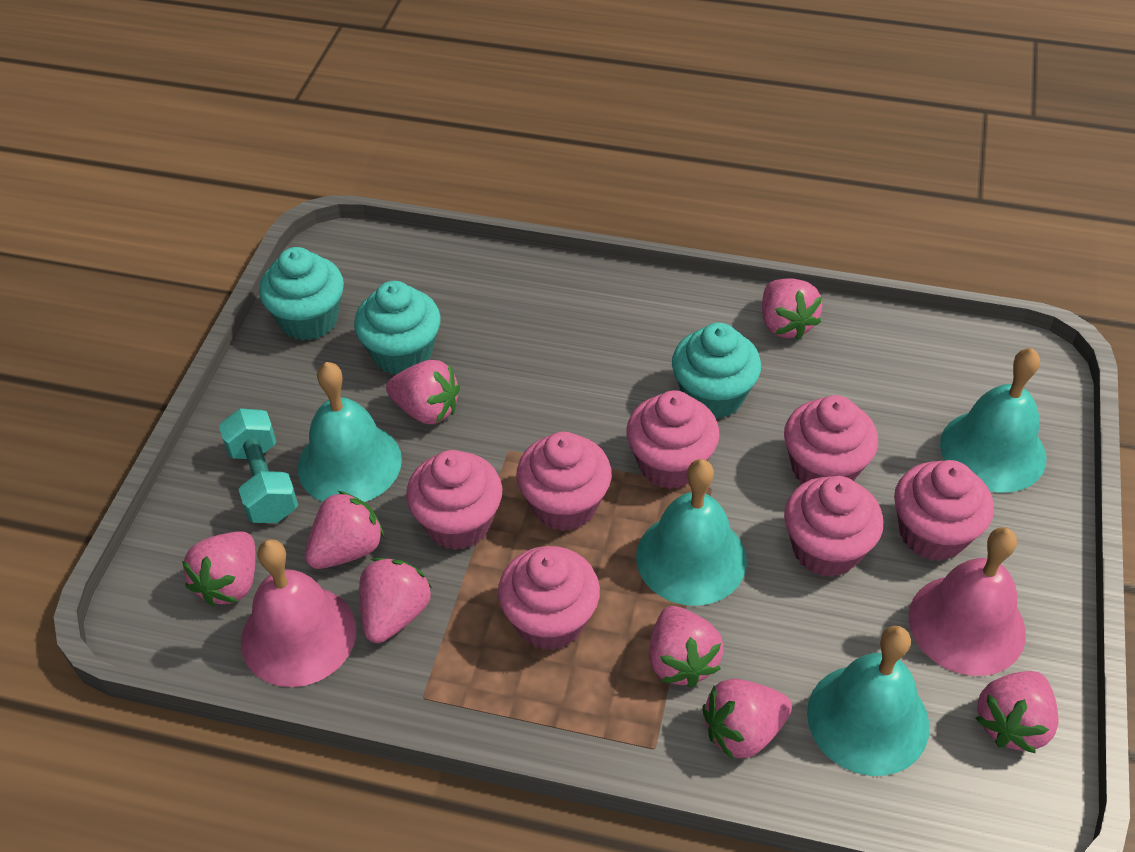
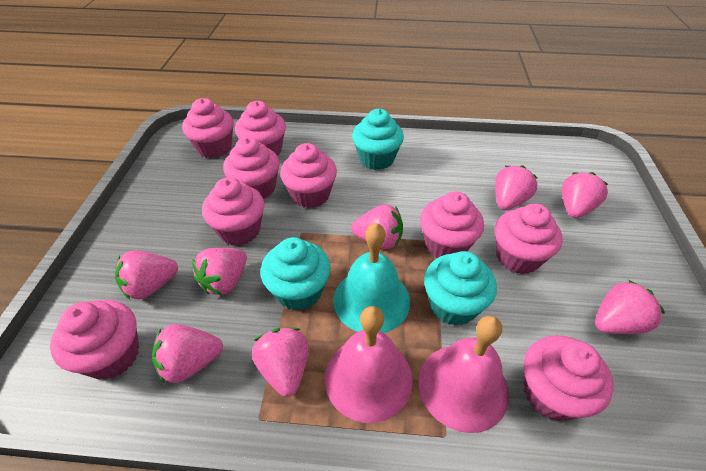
pink cupcake: [406,450,503,550] [498,546,600,651] [516,432,612,531] [626,390,720,489] [784,395,878,484] [784,476,883,577] [894,460,994,561] = 7 -> [50,300,139,380] [182,98,234,158] [202,177,264,246] [223,137,280,199] [235,101,286,155] [280,143,337,208] [420,191,484,258] [495,204,563,274] [524,335,614,421] = 9
turquoise bell: [298,362,402,502] [636,459,747,606] [807,626,930,776] [940,348,1046,493] = 4 -> [333,223,410,333] = 1
turquoise dumbbell: [219,408,298,523] = 1 -> none = 0

